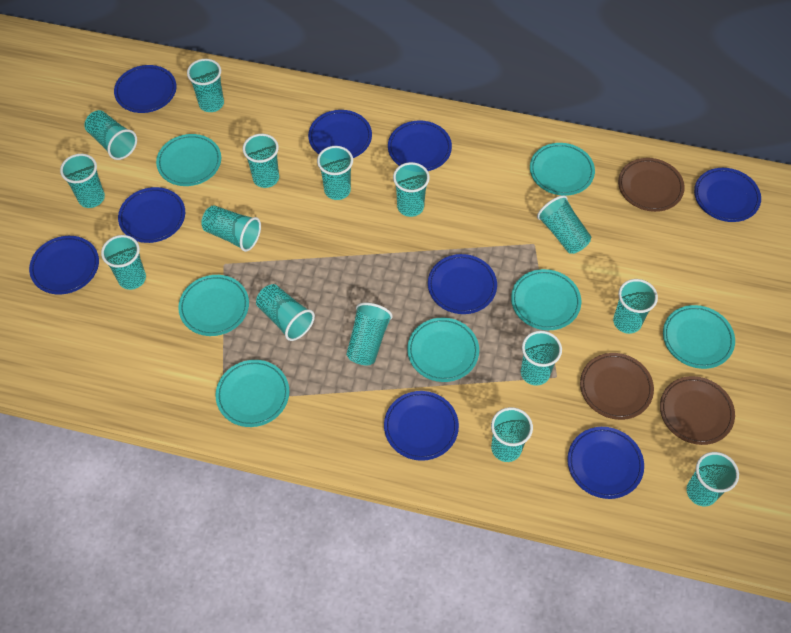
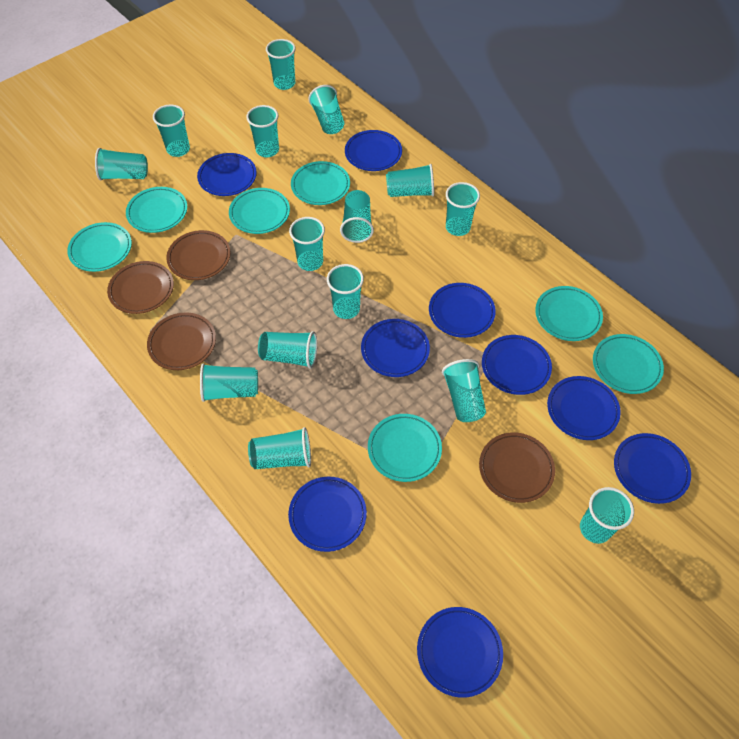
brown plate: [580,353,654,420] [618,158,685,212] [660,376,735,445] = 3 -> [107,261,174,314] [147,313,216,370] [166,230,231,280] [479,432,555,503] = 4

